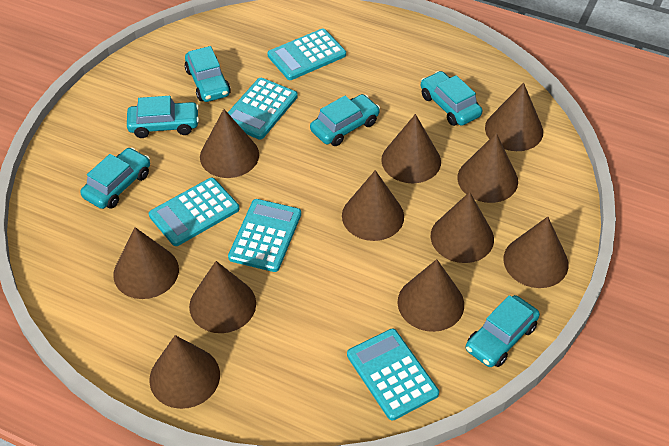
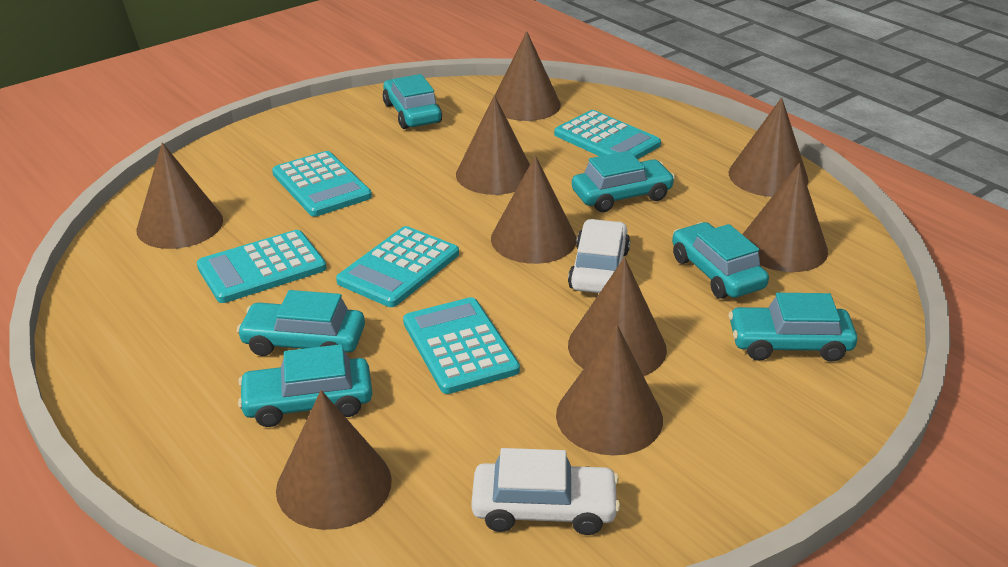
brown cone: [113,227,179,299] [149,335,220,409] [189,261,256,333] [200,109,259,178] [342,170,404,241] [381,114,441,183] [397,259,464,332] [431,192,494,263] [458,133,518,203] [485,83,543,151] [503,217,568,288] = 11 -> [137,142,223,249] [276,390,392,530] [456,95,530,195] [491,156,577,264] [495,31,561,121] [556,324,663,456] [568,257,667,376] [729,97,809,197] [742,163,828,272] = 9
white car: none = 0 -> [471,448,620,535] [568,219,630,293] = 2

